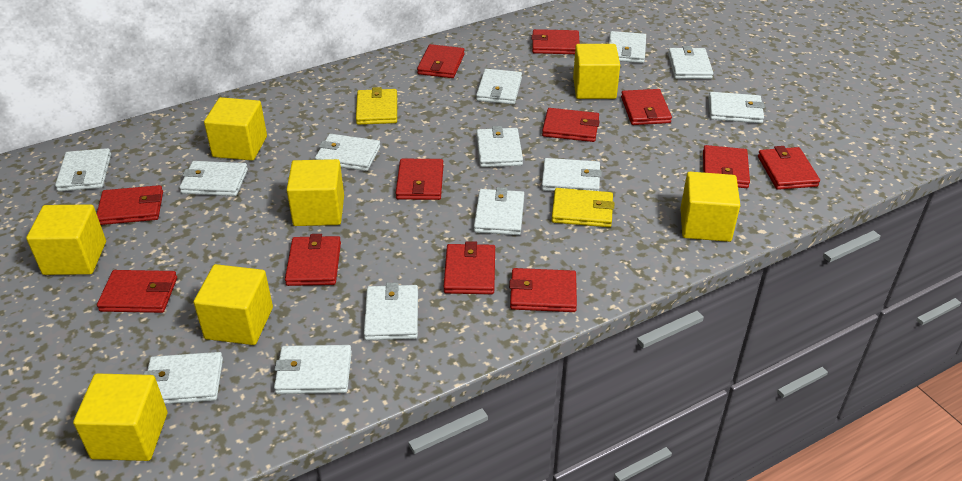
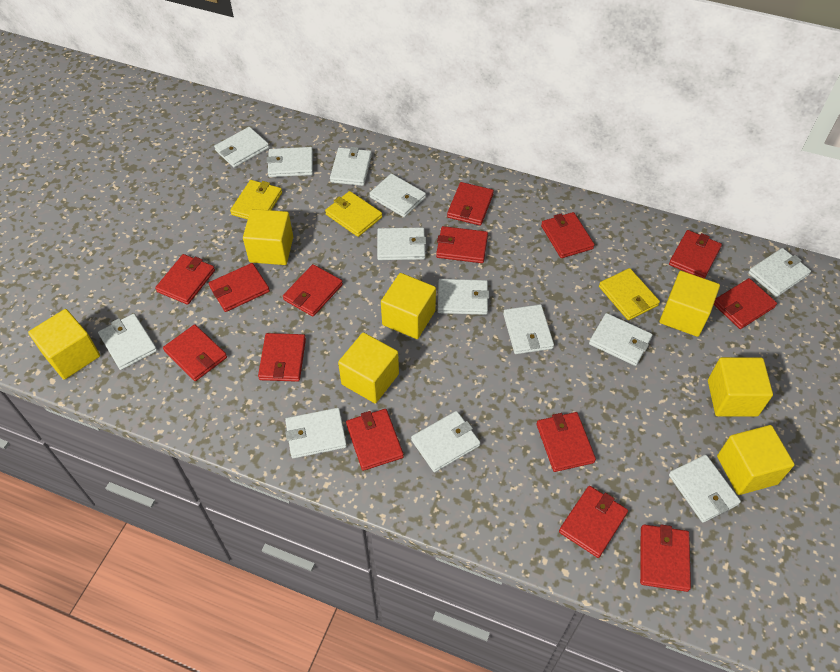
red wallet: [97,185,163,225] [97,270,177,313] [285,234,341,286] [396,159,444,200] [417,44,465,78] [444,241,495,294] [509,268,577,312] [531,29,580,54] [542,108,600,142] [621,89,672,125] [703,145,750,188] [758,146,820,190] = 12 -> [155,254,215,305] [163,324,227,381] [209,263,270,312] [258,333,306,382] [283,264,343,317] [346,409,404,471] [436,226,488,263] [447,182,494,226] [537,412,596,472] [541,212,595,258] [559,486,628,558] [640,524,691,592] [669,230,722,279] [714,278,777,329] = 14
yellow wallet: [356,87,397,125] [552,188,614,227] = 2 -> [230,180,282,219] [325,191,382,237] [599,268,660,320] = 3

